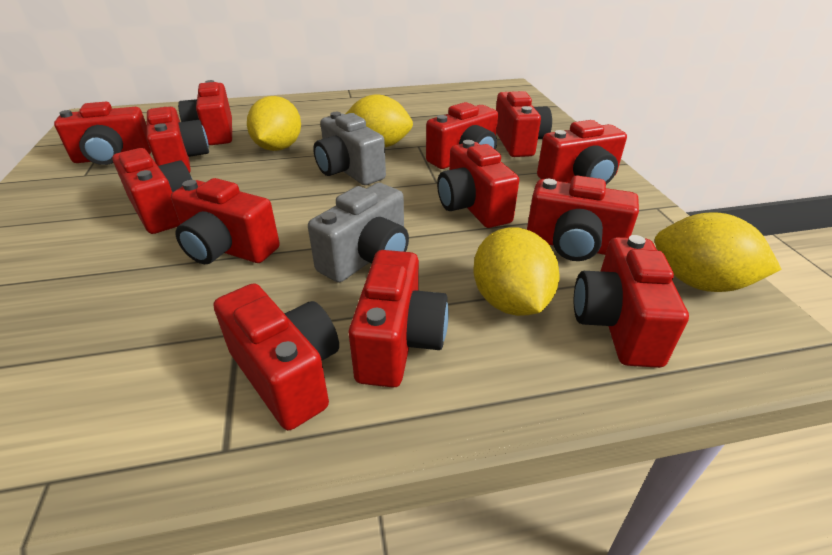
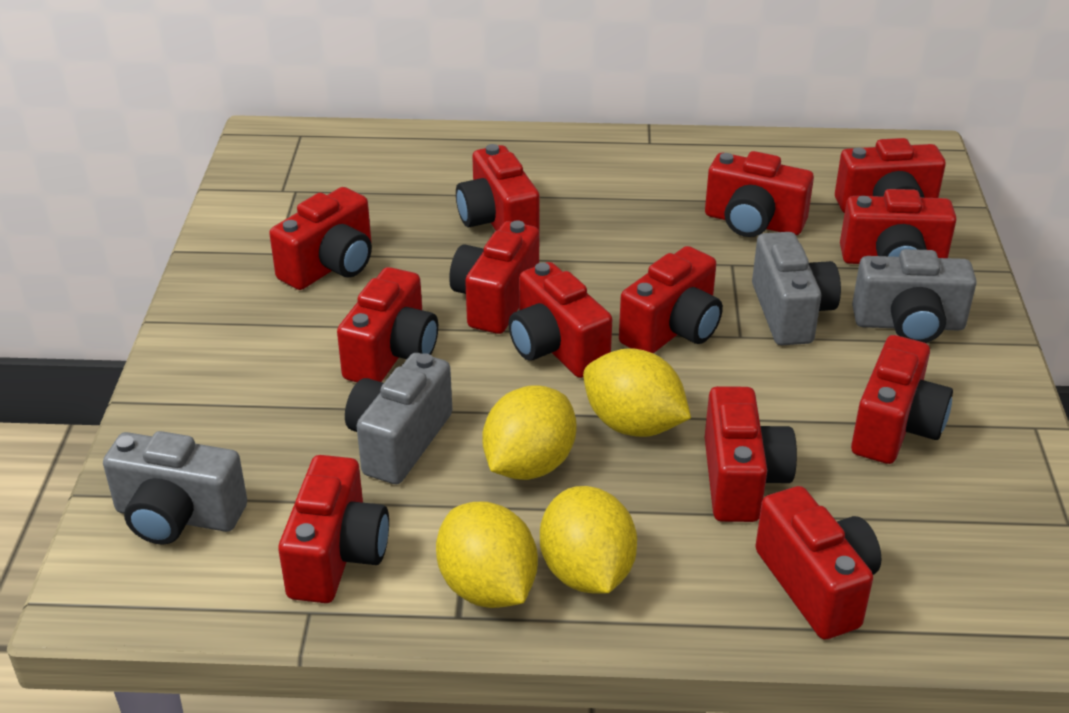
grey camera: [308,183,409,283] [313,112,386,185] = 2 -> [103,431,247,545] [345,353,452,484] [752,232,841,345] [852,249,977,343] = 4

